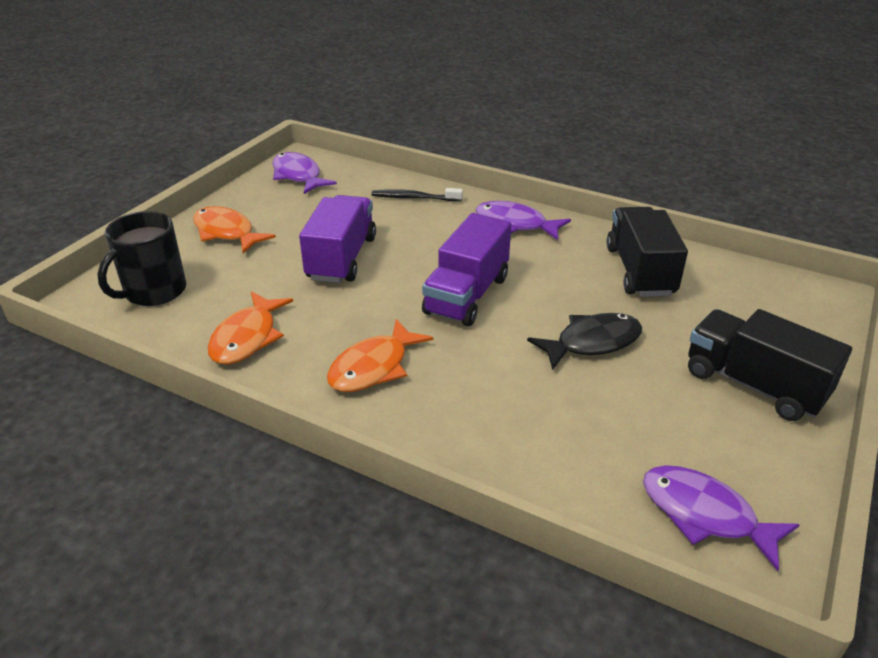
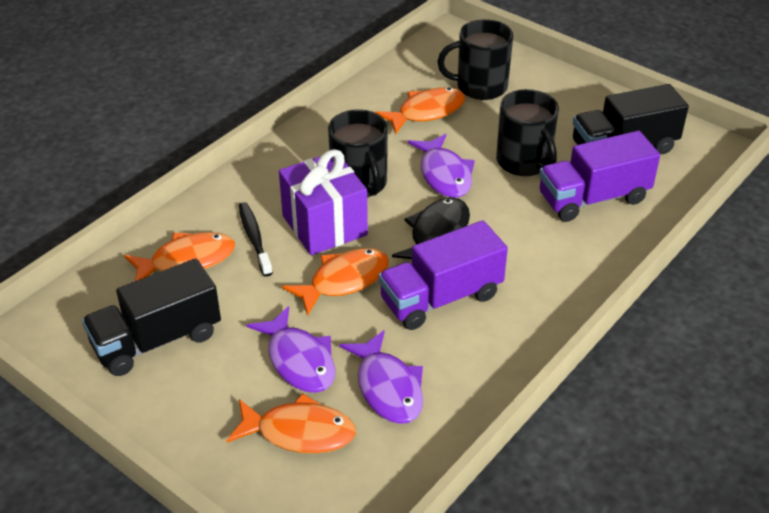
black mug: [98,211,186,306] = 1 -> [328,109,388,197] [437,19,513,100] [496,89,559,176] = 3
orange fish: [193,206,276,254] [208,291,293,364] [327,319,433,392] = 3 -> [124,232,235,281] [226,393,356,454] [282,248,389,316] [375,87,465,135] = 4
purple gift: none = 0 -> [279,149,368,255] = 1

